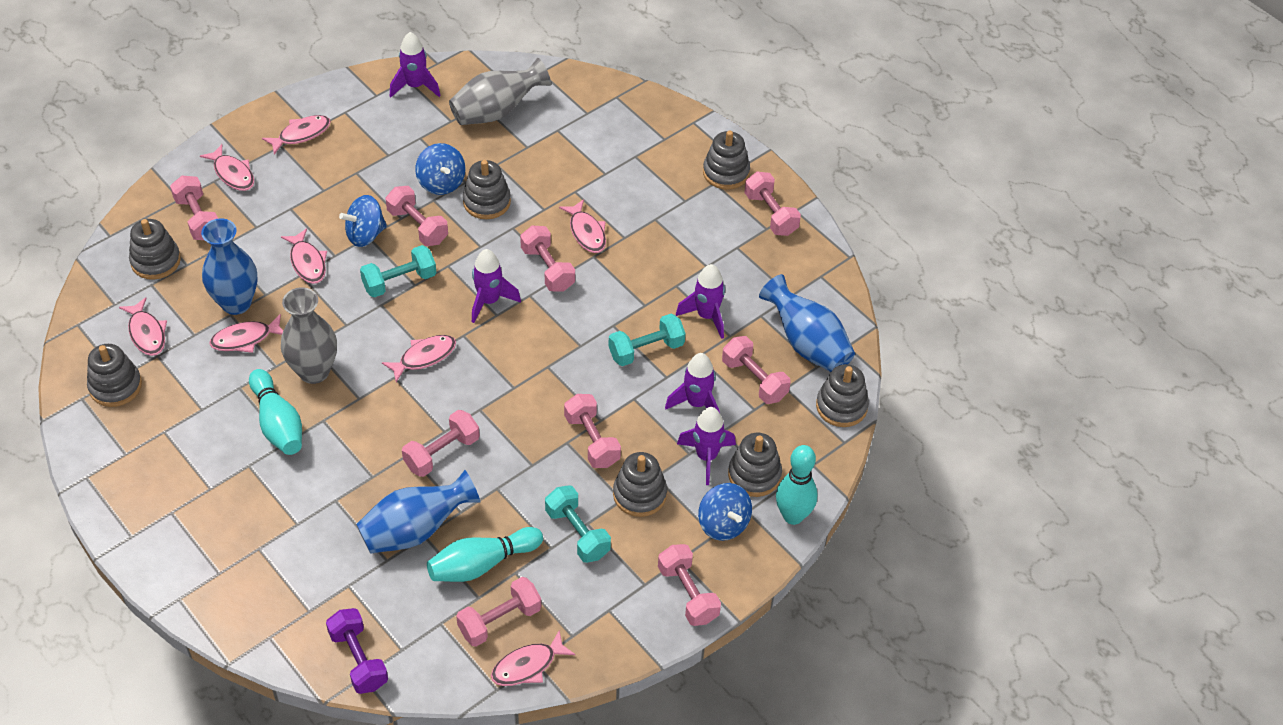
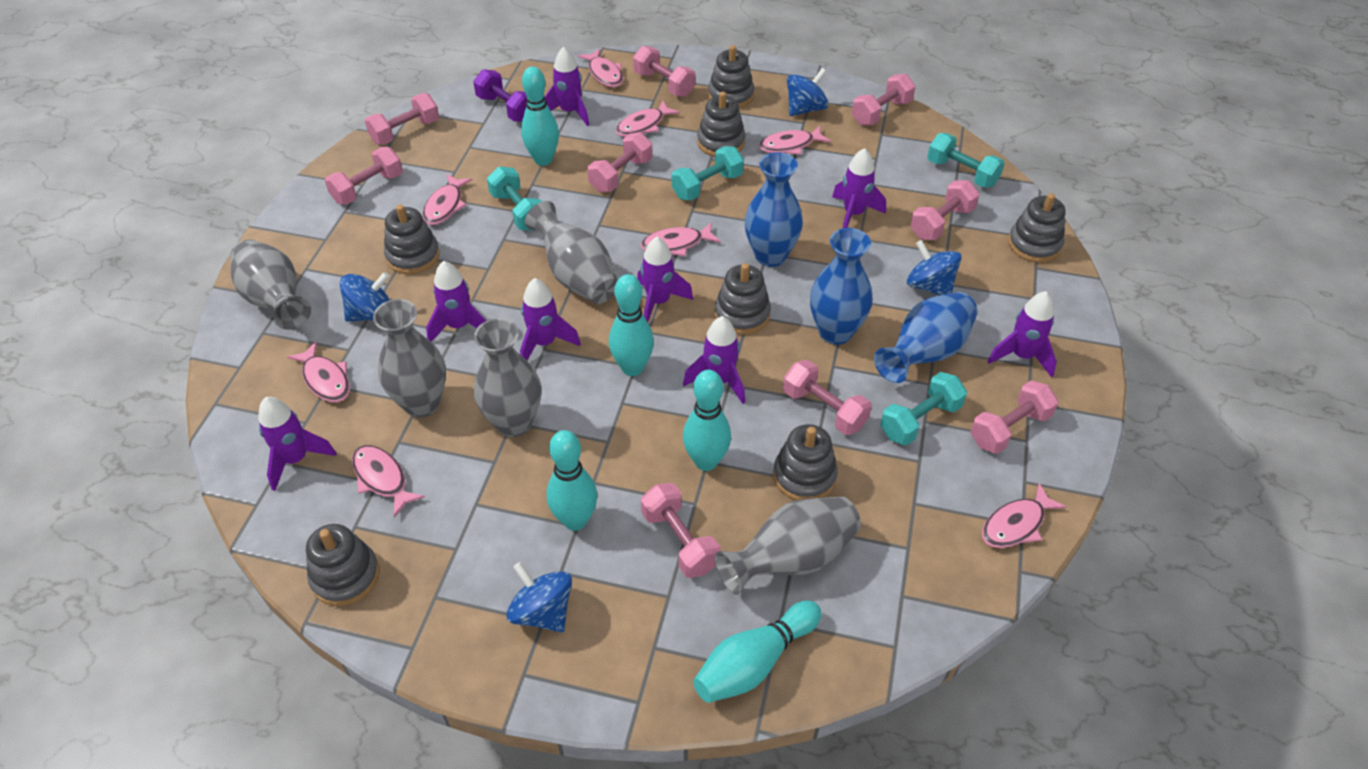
blue spinning top: [339,195,387,247] [415,143,466,195] [698,483,752,541] = 3 -> [340,272,390,322] [506,562,572,633] [787,68,828,116] [907,240,962,295] = 4
grey vase: [281,287,337,384] [449,58,551,125] = 2 -> [230,239,311,330] [373,299,446,418] [474,318,541,437] [525,201,618,304] [715,496,861,595] = 5
purple rocket: [390,32,441,97] [472,249,521,323] [665,353,720,413] [676,264,725,339] [677,407,736,485] = 5 -> [258,397,336,491] [426,261,486,342] [520,278,581,360] [545,47,589,126] [637,237,693,322] [683,316,745,404] [832,148,886,228] [987,291,1057,378] = 8
turquoise bowling pin: [249,369,302,455] [427,527,543,582] [776,445,818,525] = 3 -> [521,67,559,166] [547,430,598,531] [609,274,654,376] [683,370,731,471] [693,601,822,703] = 5
turquoise dumbbell: [360,245,436,297] [545,485,611,563] [609,314,685,366] = 3 -> [487,166,542,231] [672,146,744,201] [880,372,967,446] [927,133,1005,188] = 4

